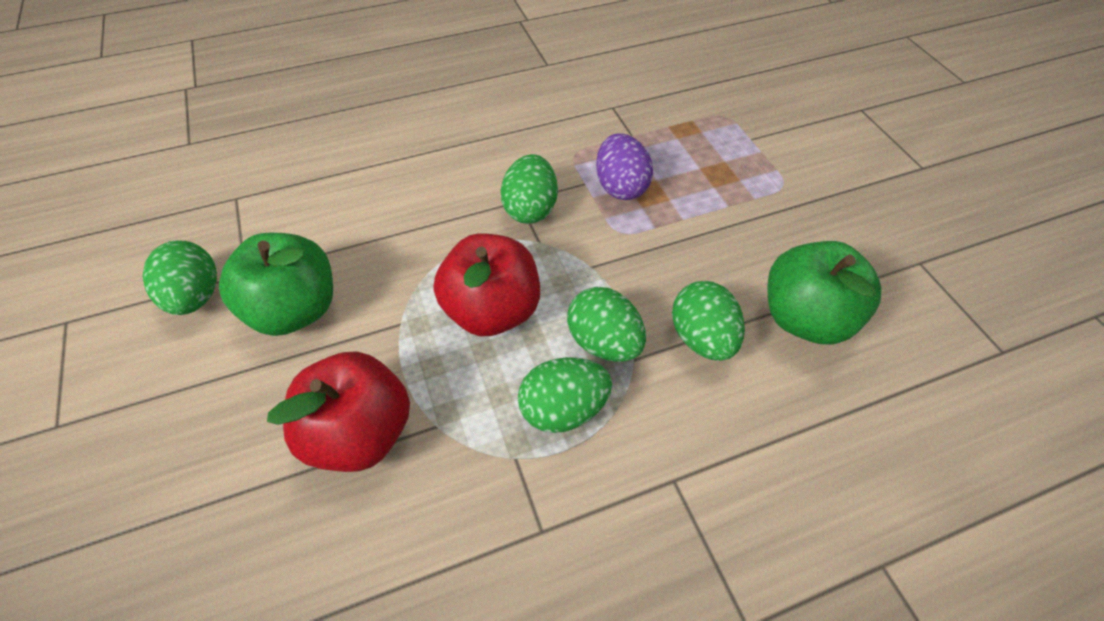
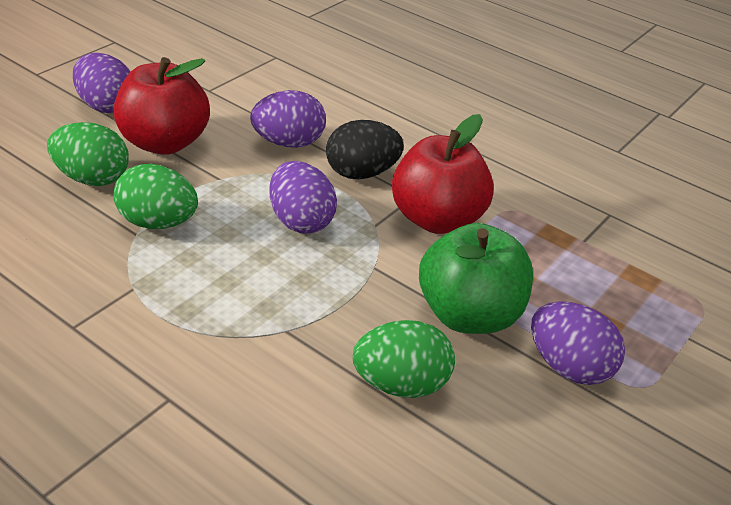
black egg: none = 0 -> [326,120,404,179] = 1
green apple: [219,233,333,336] [768,241,881,345] = 2 -> [419,223,533,334] = 1
green egg: [143,240,217,315] [501,154,558,224] [518,357,612,433] [567,287,646,362] [672,281,745,361] = 5 -> [47,122,129,186] [114,164,198,229] [353,320,455,398] = 3
purple egg: [596,133,653,200] = 1 -> [73,53,131,113] [250,90,326,148] [269,161,337,234] [531,301,625,385] = 4

